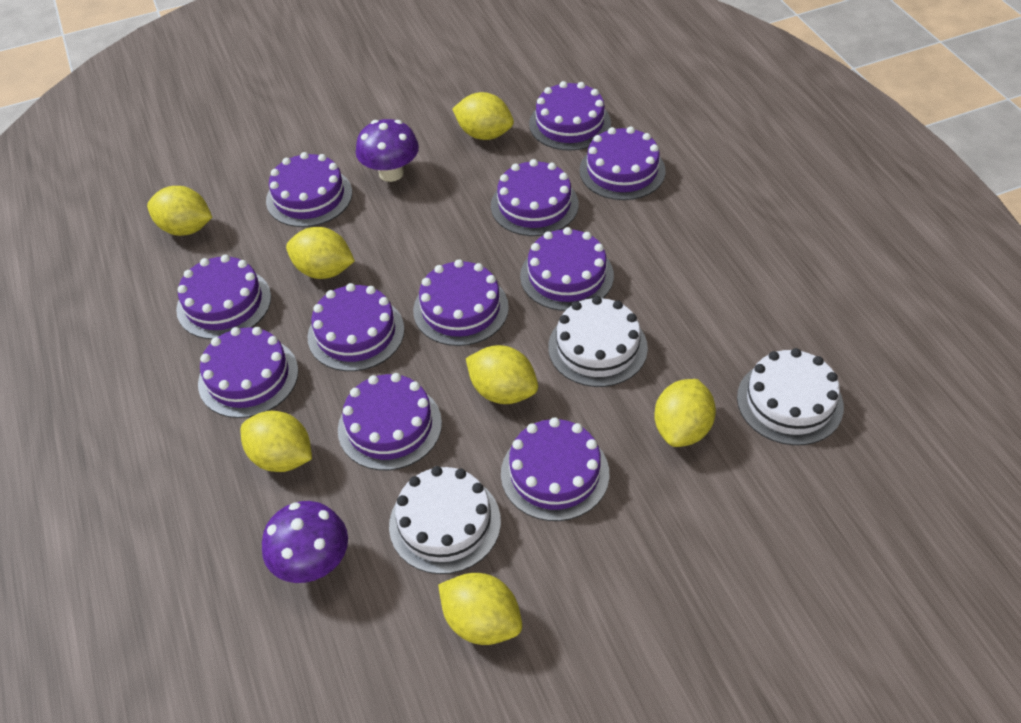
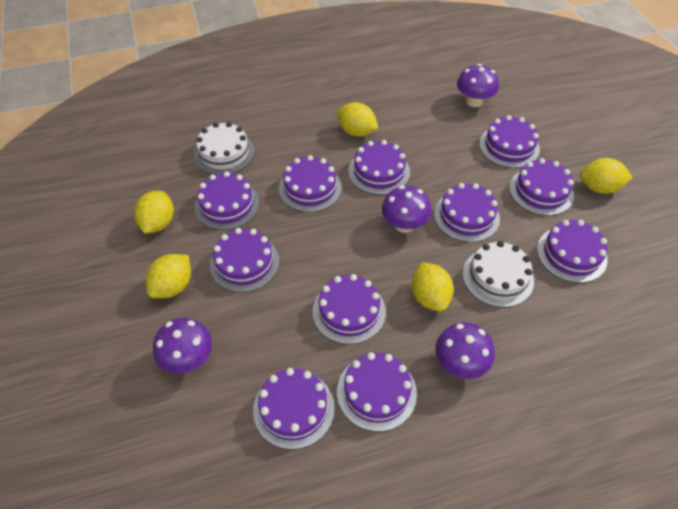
purple mushroom: [262,501,348,583] [356,119,419,182] = 2 -> [153,318,212,374] [382,185,432,233] [435,322,495,379] [457,64,499,107] = 4
white cake: [389,466,501,574] [548,296,648,387] [737,348,844,445] = 3 -> [194,122,254,175] [463,241,534,307] = 2
yellow lemon: [147,186,212,236] [240,411,312,472] [286,227,355,279] [438,573,522,645] [452,92,514,140] [466,345,538,404] [654,379,716,447] = 7 -> [134,191,174,234] [146,254,191,298] [337,102,379,137] [411,263,454,312] [580,158,633,194] = 5

